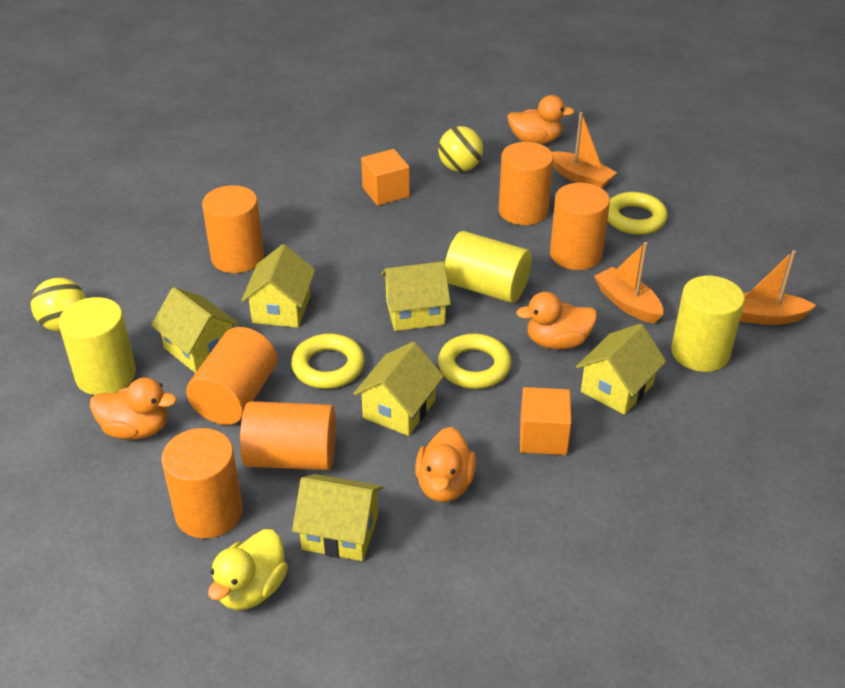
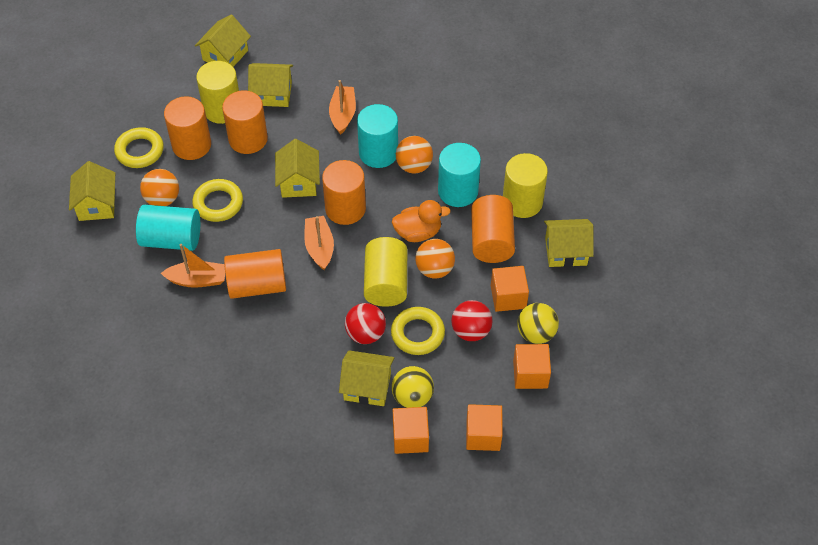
orange ball: none = 0 -> [140,169,179,206] [396,136,433,174] [415,239,455,279] = 3
orange cube: [361,149,410,206] [520,387,572,455] = 2 -> [393,407,429,454] [466,404,502,451] [491,266,529,312] [513,344,551,389] = 4
orange cylinder: [161,428,243,539] [186,327,277,425] [202,185,264,273] [240,401,336,470] [498,142,553,225] [550,183,610,270] = 6 -> [164,96,211,160] [222,90,268,154] [224,249,286,299] [322,160,366,225] [471,195,515,263] = 5
orange duck: [90,378,177,439] [415,427,476,502] [507,95,575,144] [516,292,597,349] = 4 -> [392,200,451,242] = 1
red ball: none = 0 -> [345,303,386,344] [451,300,493,341] = 2
turquoise cylinder: none = 0 -> [136,205,200,251] [357,104,398,168] [438,143,481,207] = 3
yellow duck: [208,529,288,610] = 1 -> none = 0

